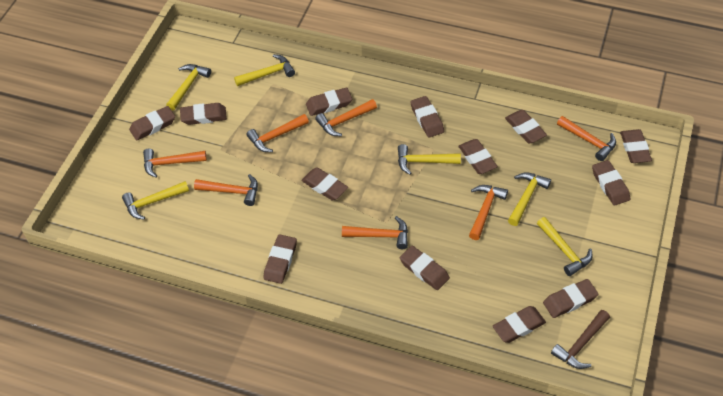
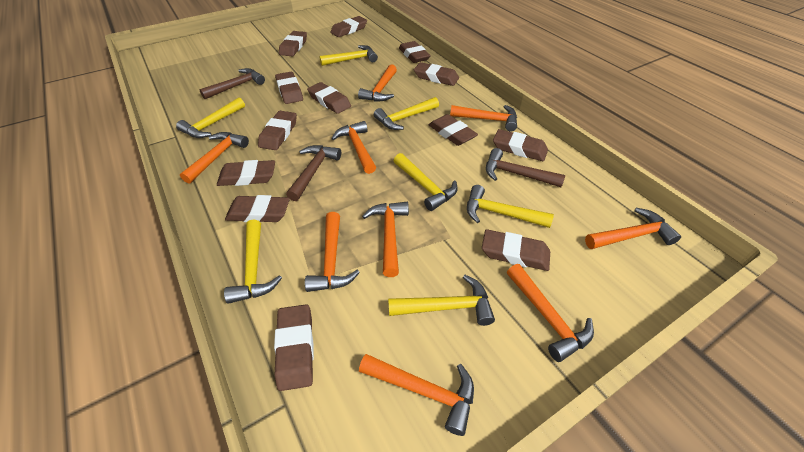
brown hammer: [551,310,610,369] = 1 -> [200,68,265,99] [286,145,341,201] [486,148,565,187] = 3
orange hammer: [143,149,207,178] [194,174,258,206] [246,114,309,152] [315,99,377,136] [342,216,408,249] [469,185,508,240] [557,116,616,161] = 7 -> [180,132,249,184] [305,212,360,292] [331,121,376,174] [358,65,397,101] [359,354,474,436] [362,202,409,277] [450,105,517,132] [507,264,594,362] [585,208,681,249] = 9
yellow hammer: [122,181,189,220] [166,64,211,110] [234,54,295,86] [398,144,461,175] [508,172,551,226] [537,217,592,276] = 6 -> [176,97,245,138] [224,220,282,304] [319,45,378,66] [374,97,439,130] [388,275,495,326] [394,153,458,211] [467,185,554,228] = 7

